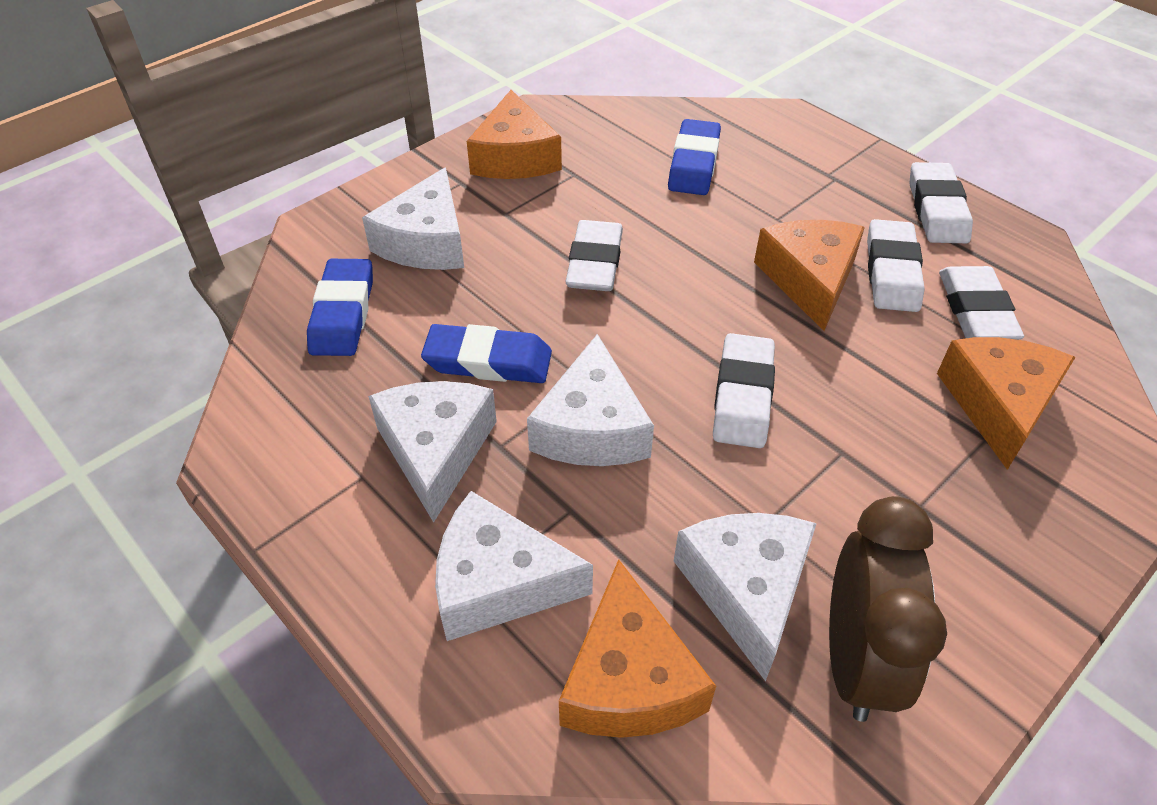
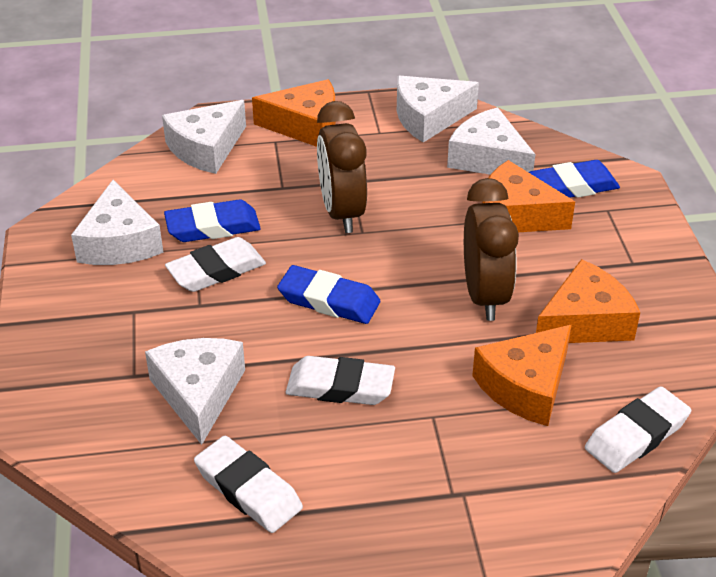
brown clock: [829,496,947,722] = 1 -> [317,101,367,233] [464,178,519,321] = 2
white eraser: [565,220,623,291] [713,333,775,448] [867,219,925,312] [909,162,973,243] [939,266,1024,340] = 5 -> [165,237,266,292] [194,436,303,533] [286,356,395,405] [585,386,691,473] = 4

